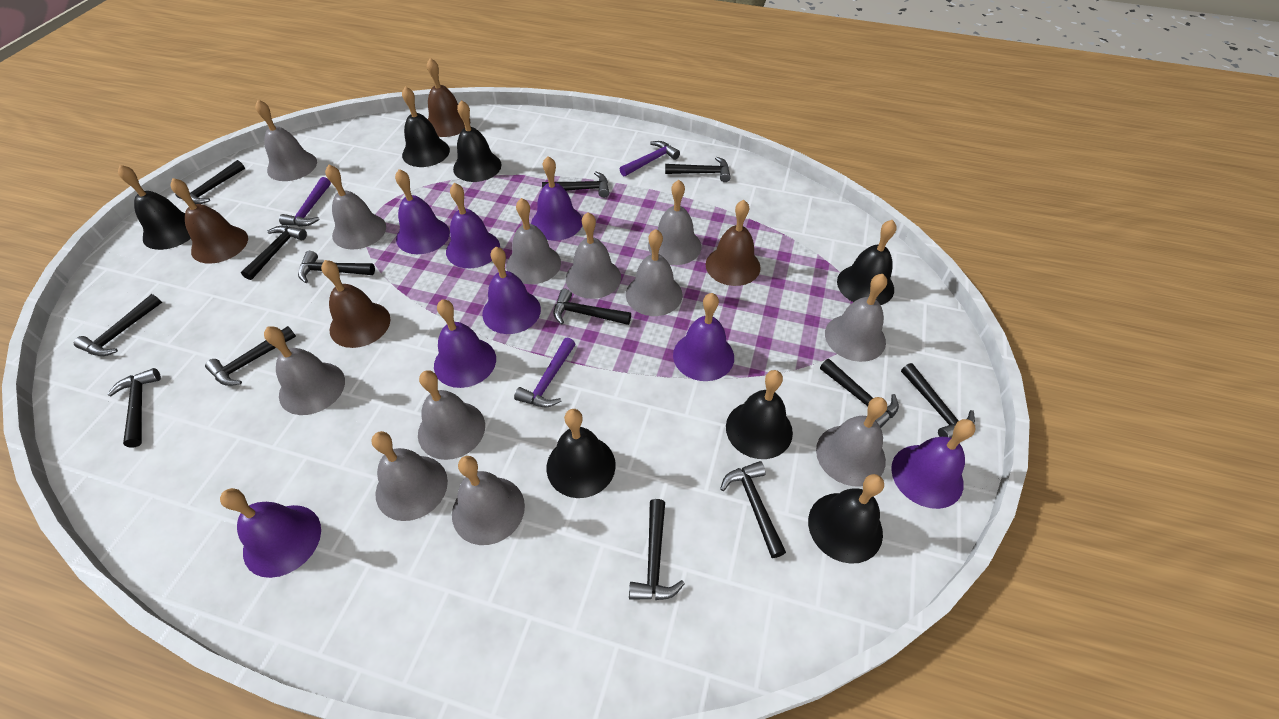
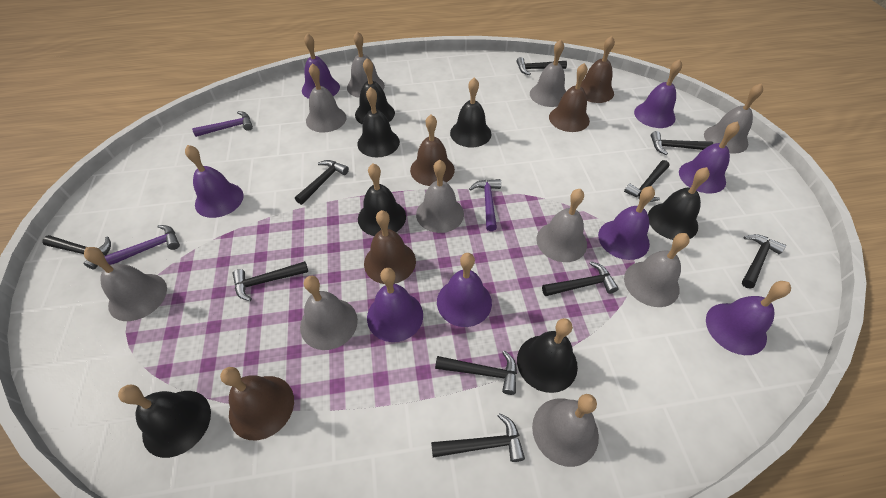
black hammer: [74,294,162,356] [107,368,161,447] [175,160,245,204] [205,326,296,386] [241,226,307,280] [298,251,375,283] [542,171,609,198] [553,289,631,325] [629,499,685,600] [665,157,731,182] [720,461,786,558] [820,359,899,428] [901,363,975,438] = 13 -> [42,235,111,270] [233,261,308,301] [295,160,349,205] [431,413,525,462] [435,350,517,395] [516,57,567,75] [542,262,619,296] [624,160,669,202] [651,131,714,155] [742,234,786,288] = 10
brown bell: [171,178,248,264] [321,260,391,348] [427,58,465,137] [706,200,761,286] = 4 -> [220,367,294,440] [364,210,416,284] [410,115,455,186] [549,63,590,132] [580,36,615,103] = 5
grey bell: [255,100,317,181] [264,326,345,415] [325,164,386,249] [371,431,448,521] [418,370,485,460] [452,456,525,545] [506,198,561,284] [566,212,621,299] [626,229,683,316] [648,180,701,265] [816,397,887,487] [825,274,887,362] = 12 -> [84,247,167,321] [300,276,358,350] [306,63,347,133] [347,31,385,98] [416,160,464,233] [530,40,566,107] [532,394,599,467] [536,189,587,262] [624,233,690,307] [704,83,763,154] = 10

